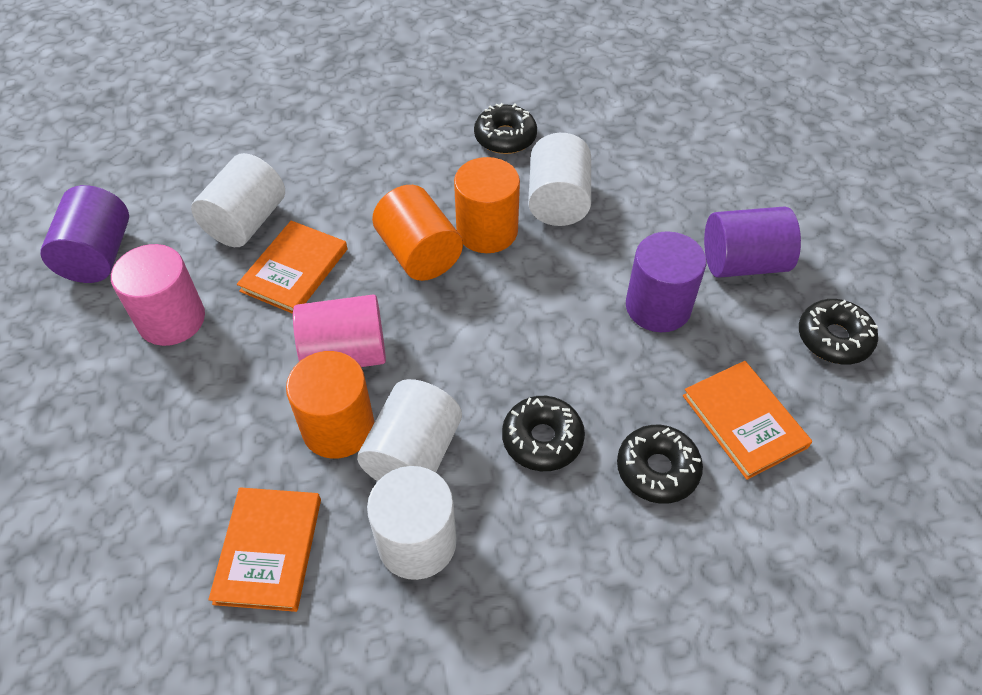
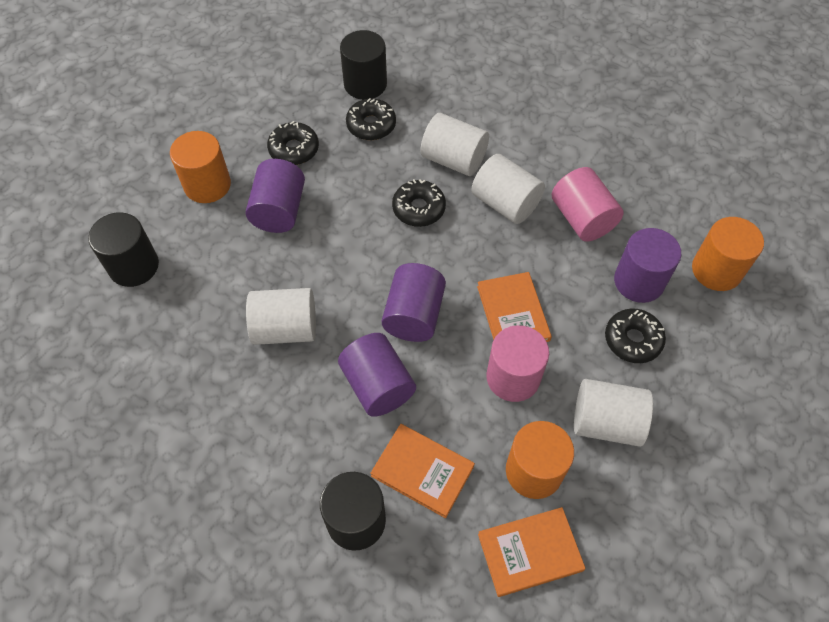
black cylinder: none = 0 -> [88,212,159,287] [320,472,386,551] [340,30,387,100] = 3
purple cylinder: [40,185,129,283] [626,231,706,332] [704,206,801,278] = 3 -> [246,159,305,233] [338,333,416,417] [382,263,446,342] [614,228,681,303] = 4

